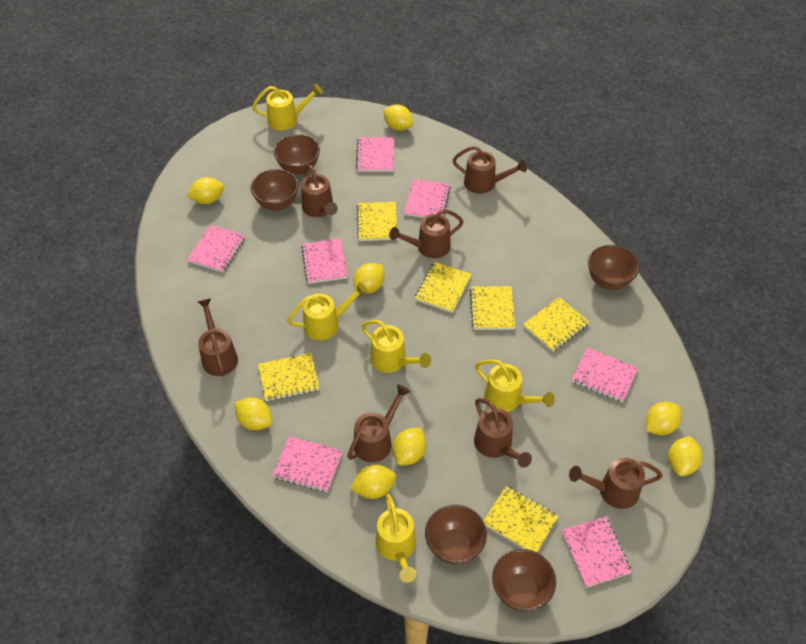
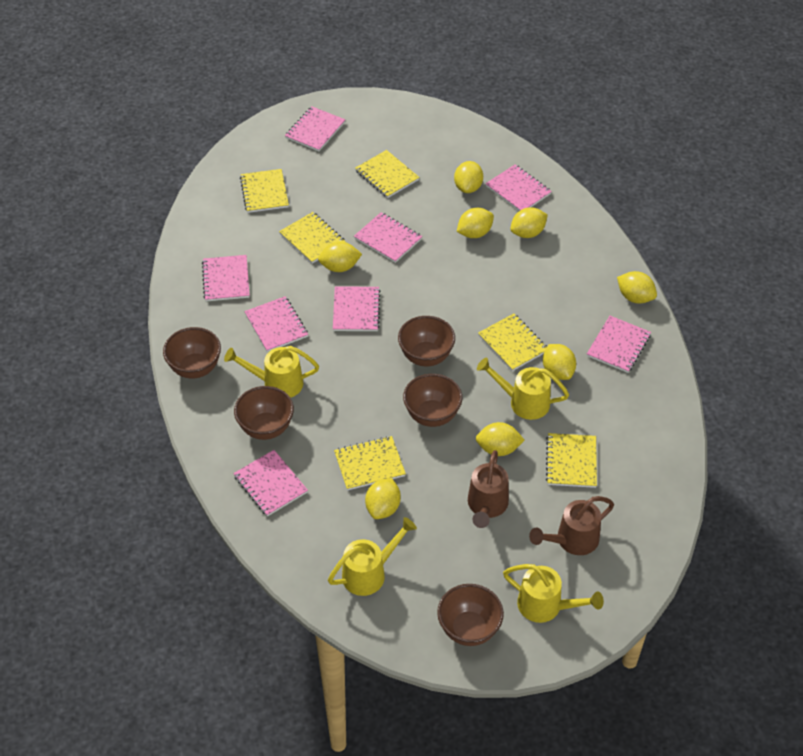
brown watering can: [198,298,238,376] [301,164,338,217] [347,384,410,462] [389,209,464,258] [453,146,527,194] [474,398,532,468] [569,458,663,509] = 7 -> [468,450,509,528] [529,496,614,555] = 2
pink notebook: [187,225,245,272] [272,436,343,492] [301,239,348,284] [356,137,394,172] [404,179,451,218] [561,517,632,588] [572,348,638,402] = 7 -> [202,255,249,301] [233,450,308,517] [244,296,308,352] [285,106,345,151] [333,286,380,331] [354,212,422,263] [486,164,552,211] [587,316,651,373] = 8
yellow watering can: [252,84,323,130] [287,282,368,340] [362,320,431,373] [375,494,417,583] [475,359,555,412] = 5 -> [224,346,319,398] [328,517,417,596] [477,358,569,420] [503,564,604,623] = 4

